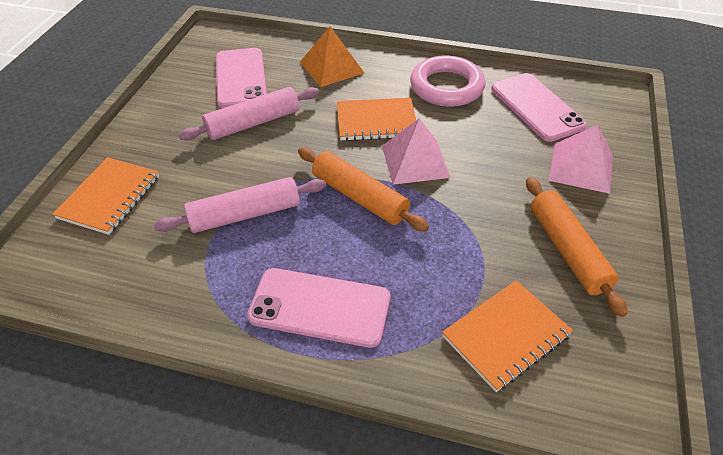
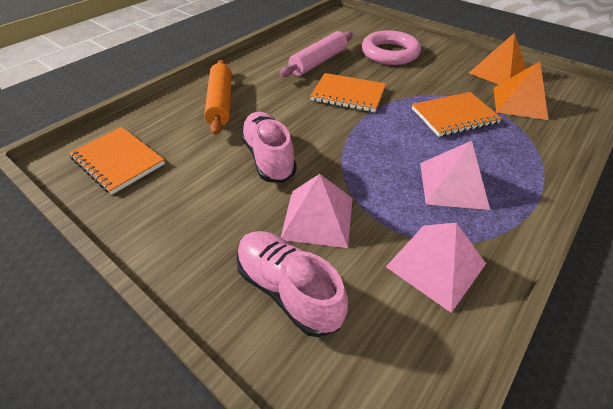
orange pyramid: [300,26,364,87] = 1 -> [469,33,526,85] [493,61,548,120] = 2
orange rolling pin: [298,147,429,231] [526,177,628,317] = 2 -> [204,60,232,135] = 1
pink phone: [216,48,267,108] [247,268,390,348] [491,73,587,142] = 3 -> none = 0
pink pyramid: [382,118,451,185] [549,125,613,194] = 2 -> [281,174,353,248] [386,223,486,313] [420,141,490,210] = 3
pink rolling pin: [154,177,326,233] [179,87,319,141] = 2 -> [279,31,353,77] = 1
pink shoe: none = 0 -> [236,231,348,337] [240,112,297,183] = 2

